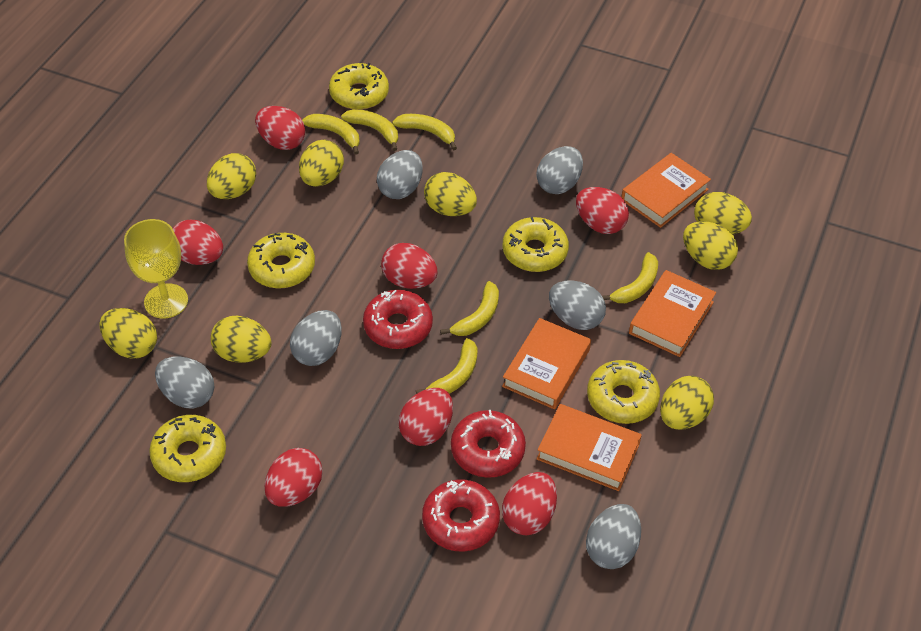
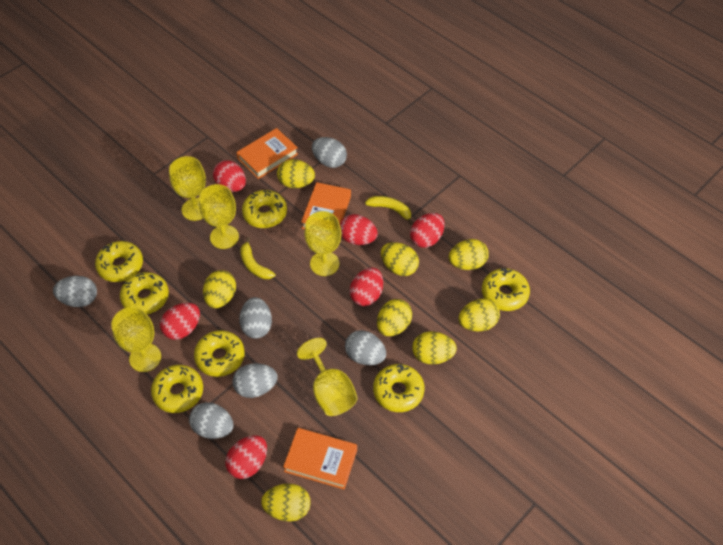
orange book: [502,318,591,409] [537,404,642,491] [621,153,711,228] [629,270,716,357] = 4 -> [237,128,298,179] [283,428,357,489] [301,182,351,229] = 3
red donut: [363,290,433,349] [422,479,500,552] [451,410,526,478] = 3 -> none = 0
red egg: [172,220,223,265] [255,106,305,150] [265,448,323,507] [381,243,438,289] [398,388,453,446] [502,472,557,536] [576,187,629,234] = 7 -> [160,303,200,340] [213,160,246,192] [225,435,267,479] [340,214,378,245] [350,268,383,306] [410,213,445,248] = 6
yellow banana: [302,114,360,155] [341,109,398,151] [392,114,457,150] [416,338,478,394] [440,281,499,336] [602,252,658,303] = 6 -> [240,237,275,279] [365,196,413,225] = 2
yellow donut: [149,415,226,482] [247,233,315,288] [329,63,389,110] [502,217,569,272] [587,360,660,424] = 5 -> [95,241,143,282] [120,272,169,314] [151,365,203,413] [194,330,245,377] [242,190,287,228] [373,364,425,412] [482,268,530,311] = 7
yellow goblet: [124,219,188,318] = 1 -> [111,307,161,372] [169,156,206,221] [199,184,239,249] [297,338,358,416] [304,211,341,276] = 5

